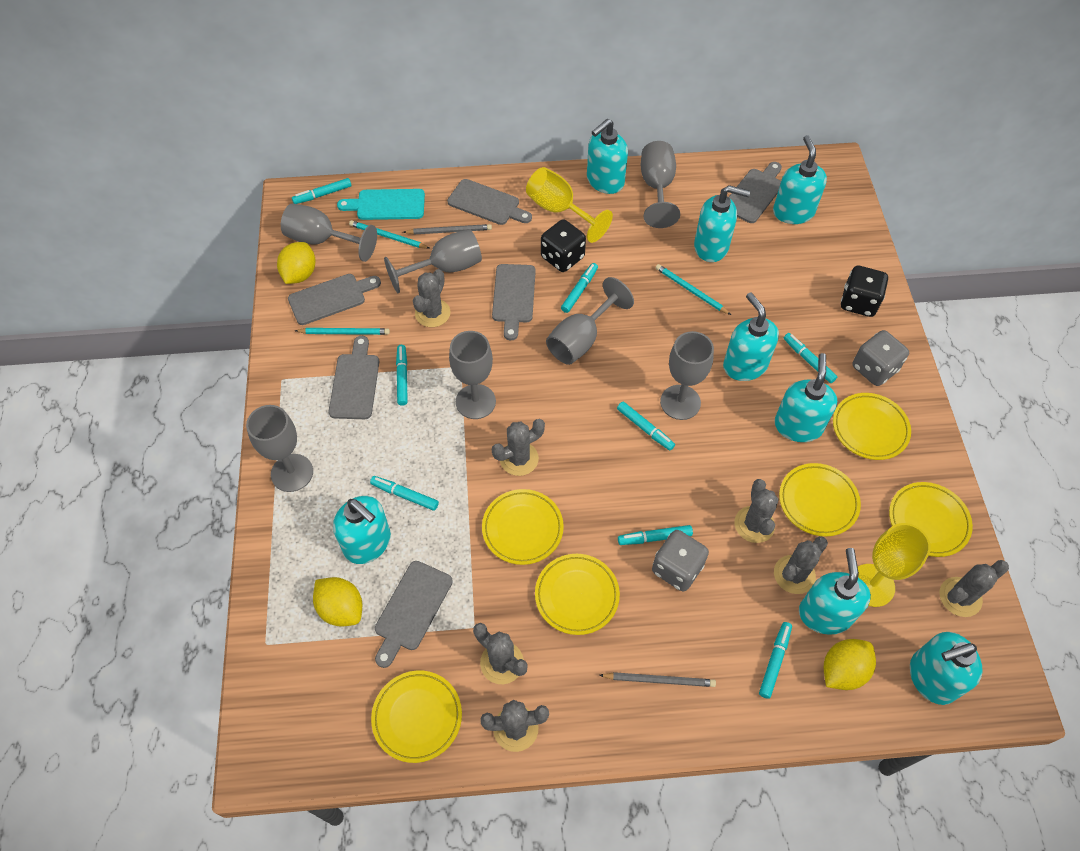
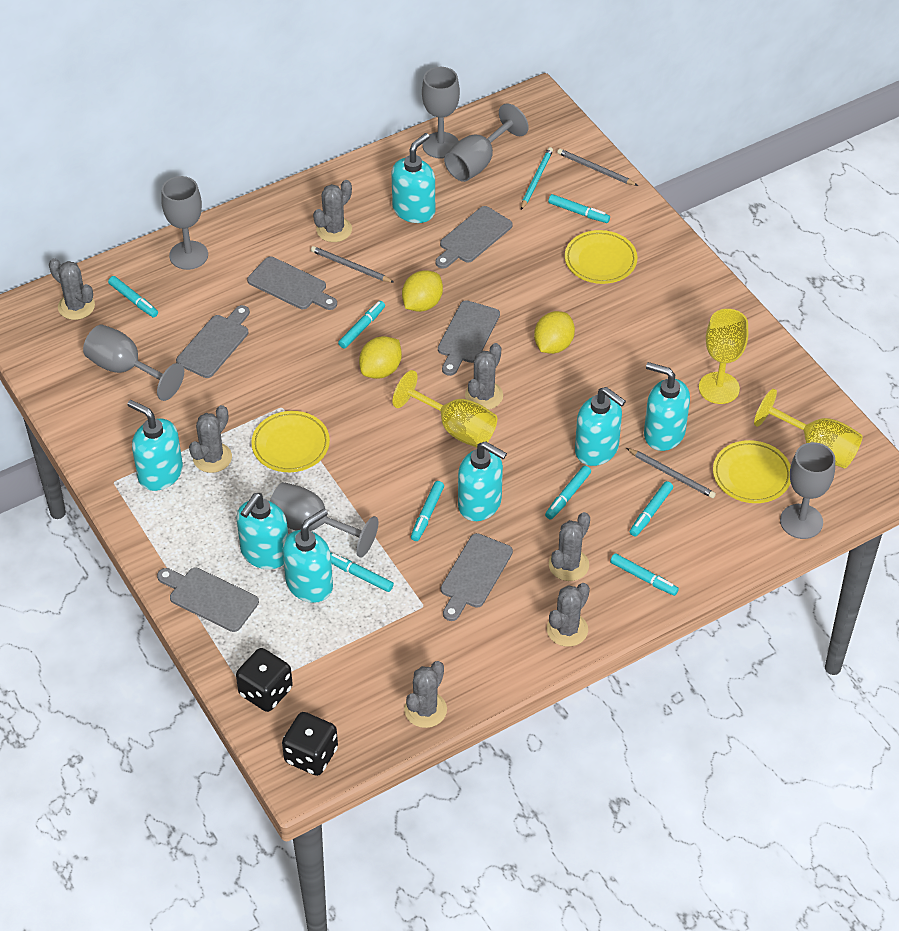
grey dice: [652,530,709,592] [852,330,909,386] = 2 -> none = 0
grey goblet: [246,405,313,492] [281,203,377,262] [384,229,482,293] [449,331,496,419] [546,277,634,365] [641,141,680,228] [660,331,714,420] = 7 -> [83,324,184,401] [161,176,208,270] [270,482,378,557] [422,67,460,159] [444,103,529,182] [780,442,835,539] = 6
grey pencil: [403,224,492,234] [599,672,716,687] = 2 -> [311,246,394,283] [557,149,638,186] [626,448,716,498] = 3
turquoise cutting board: [337,189,425,220] = 1 -> none = 0
turquoise pencil: [295,328,390,335] [349,220,430,249] [656,264,731,315] = 3 -> [521,147,553,210] = 1
turquoise soap dispenser: [333,496,391,564] [587,119,628,194] [694,185,750,262] [723,292,779,381] [773,135,827,224] [775,353,837,442] [799,548,871,634] [910,632,983,705] = 8 -> [127,400,183,491] [236,493,288,569] [282,509,333,603] [391,133,435,223] [458,441,507,521] [575,387,626,466] [644,362,690,451] = 7
yellow goblet: [526,167,613,243] [858,523,931,607] = 2 -> [393,370,497,448] [699,309,748,404] [754,389,863,469] = 3
yellow plate: [371,670,462,763] [482,489,564,565] [535,554,620,635] [779,463,861,536] [833,393,911,460] [889,482,973,557] = 6 -> [251,411,330,472] [565,230,637,284] [713,440,791,503] = 3

